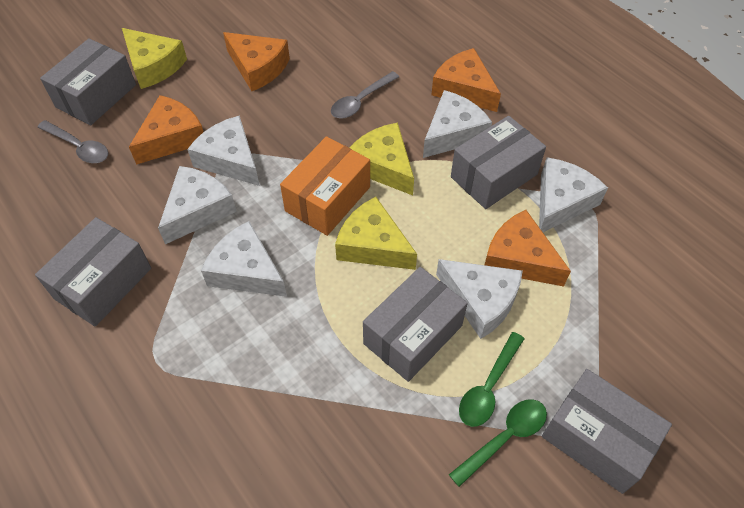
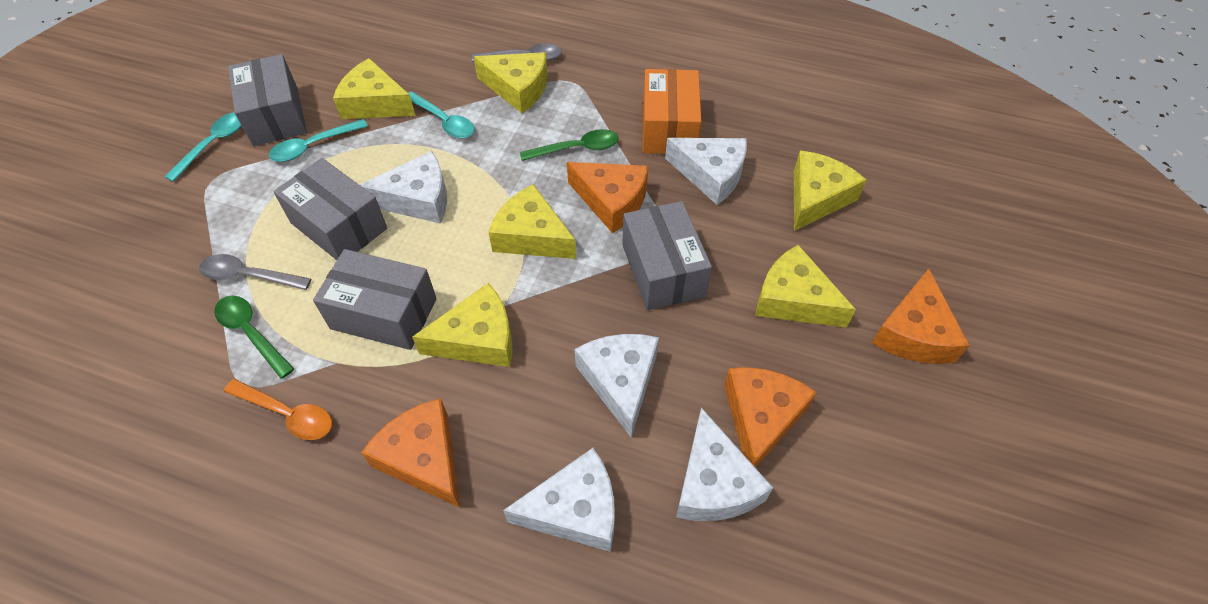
grey box: [35,217,151,327] [40,38,136,125] [363,267,468,382] [451,116,546,209] [542,369,672,494] = 5 -> [228,54,307,146] [273,158,387,260] [313,249,437,350] [622,201,712,310] = 4
orange spoon: none = 0 -> [224,379,332,440] = 1
turquoise spoon: none = 0 -> [165,112,241,182] [269,119,368,162] [408,92,475,138] = 3
white cheese: [158,166,237,244] [187,115,260,186] [201,221,287,297] [423,90,492,158] [436,259,523,339] [539,157,608,232] = 6 -> [360,151,447,224] [503,448,614,552] [575,334,659,438] [665,138,747,205] [676,407,773,521] = 5
yellow cheese: [122,28,187,89] [335,197,417,270] [350,123,414,195] = 3 -> [333,58,416,119] [412,283,513,367] [474,52,548,113] [488,184,576,259] [755,245,856,328] [794,150,867,231] = 6

